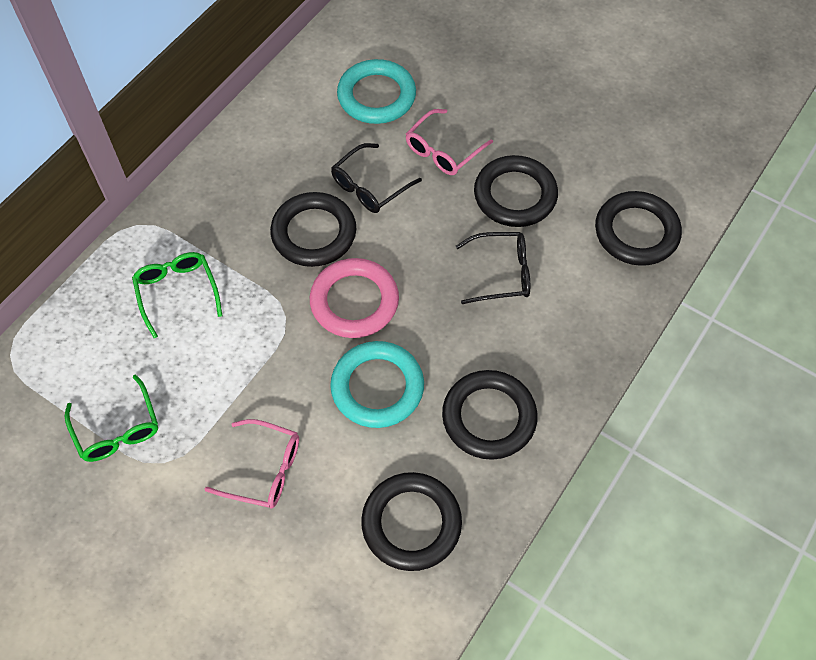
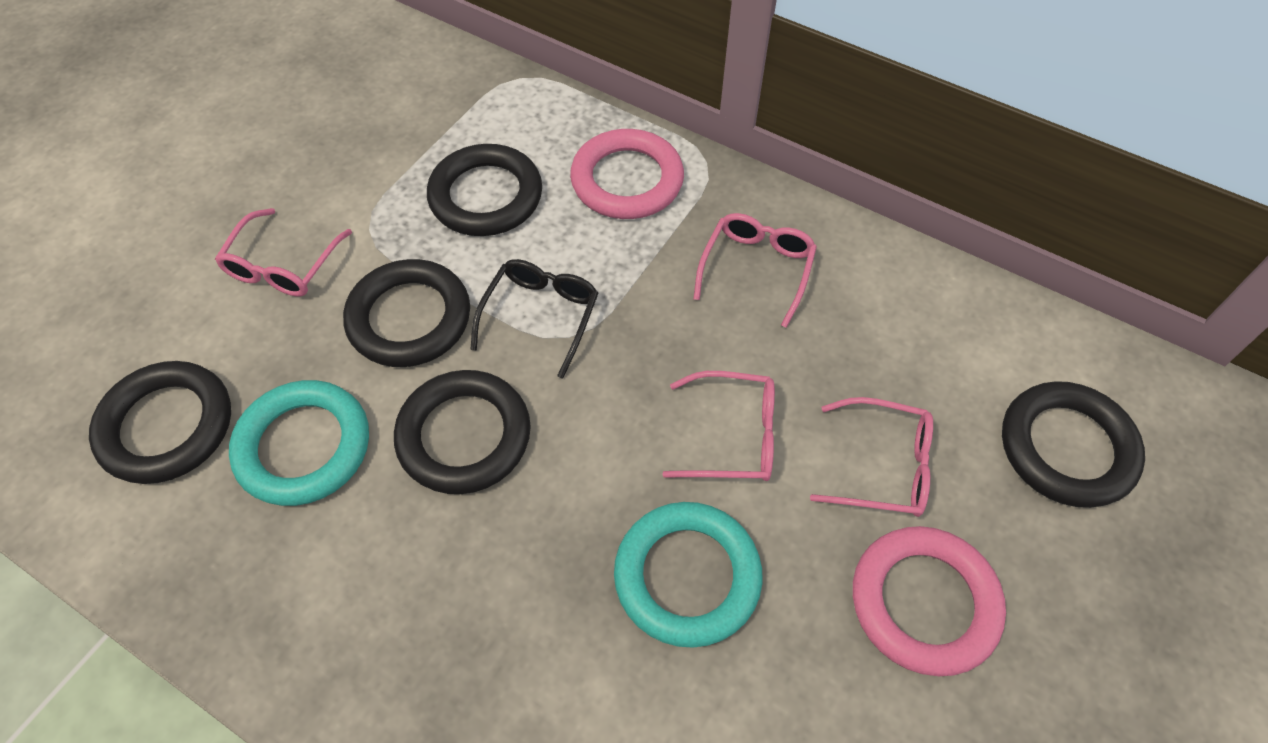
black glasses: [331,143,422,213] [456,232,530,304] = 2 -> [470,259,598,379] = 1
green glasses: [65,375,158,462] [132,252,222,338] = 2 -> none = 0
pink glasses: [205,419,299,509] [406,109,493,175] = 2 -> [215,208,352,296] [662,371,775,481] [693,213,817,328] [810,397,933,517] = 4
pink ring: [310,258,399,338] = 1 -> [570,129,684,219] [853,526,1006,676] = 2

